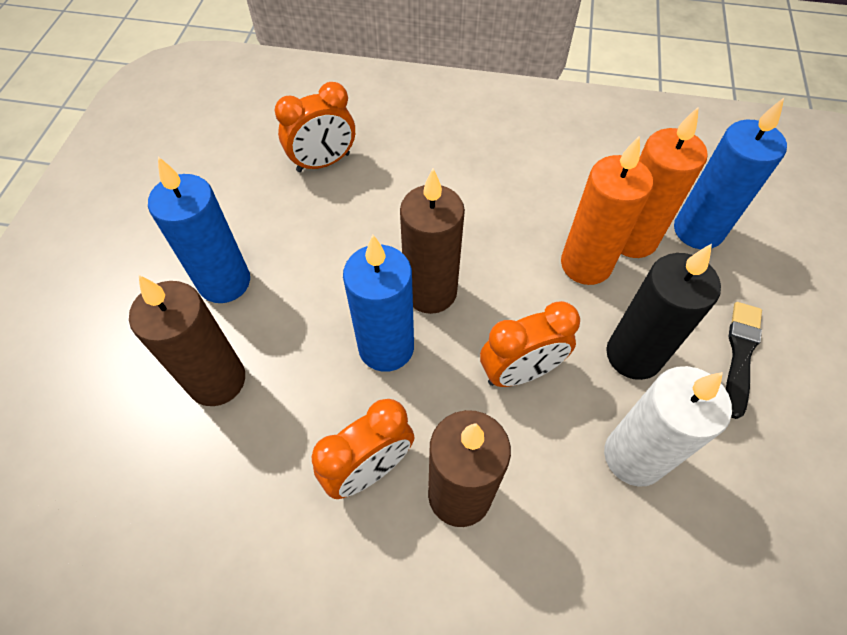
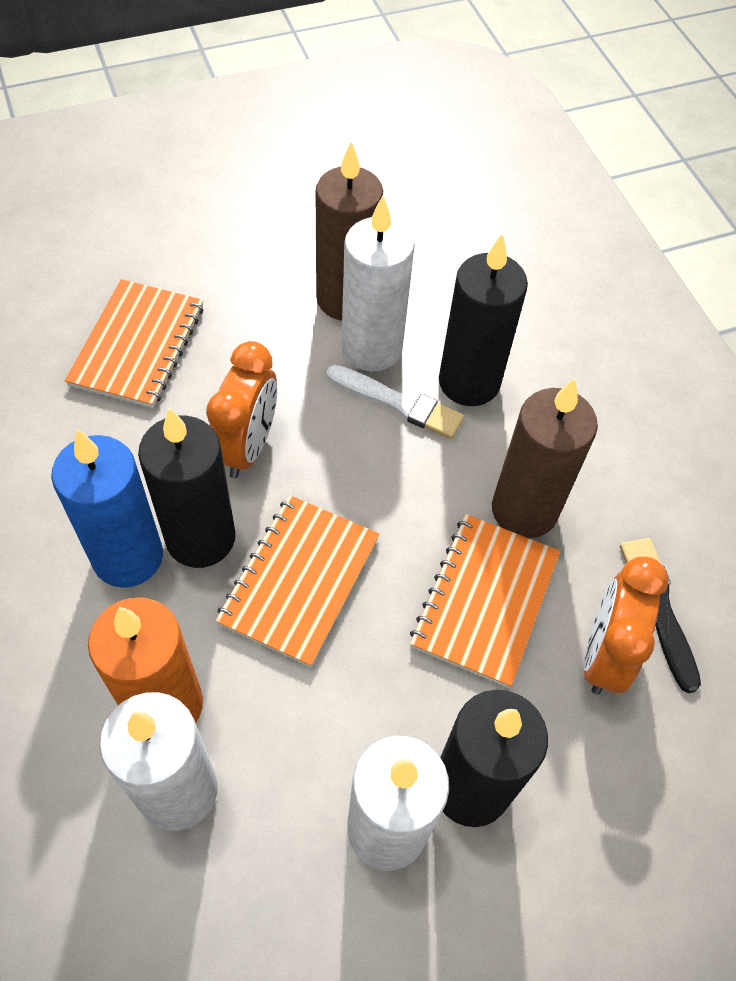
black candle: [606,244,721,380] = 1 -> [138,407,235,568] [439,233,528,406] [440,690,548,827] = 3
blue candle: [148,157,250,303] [343,235,414,372] [674,98,787,249] = 3 -> [51,429,163,588] = 1
brown candle: [129,275,245,406] [400,168,465,314] [428,410,511,527] = 3 -> [316,141,383,320] [492,378,598,538] = 2
orange candle: [561,136,653,285] [621,106,708,258] = 2 -> [88,598,203,723] = 1
orange clock: [275,82,355,172] [312,399,415,499] [480,301,580,387] = 3 -> [206,341,277,478] [584,557,669,695] = 2
orange notebook: none = 0 -> [65,279,203,408] [215,495,379,668] [410,514,560,688] = 3
white brush: none = 0 -> [327,365,464,439] = 1
white candle: [604,366,732,487] = 1 -> [99,692,218,831] [341,195,415,372] [347,736,449,870] = 3

